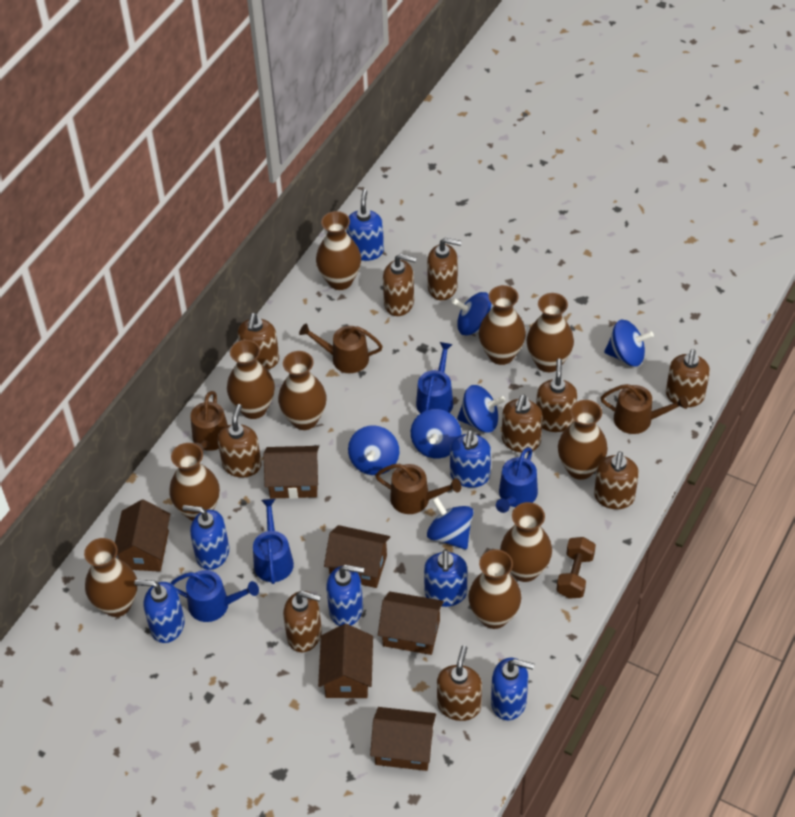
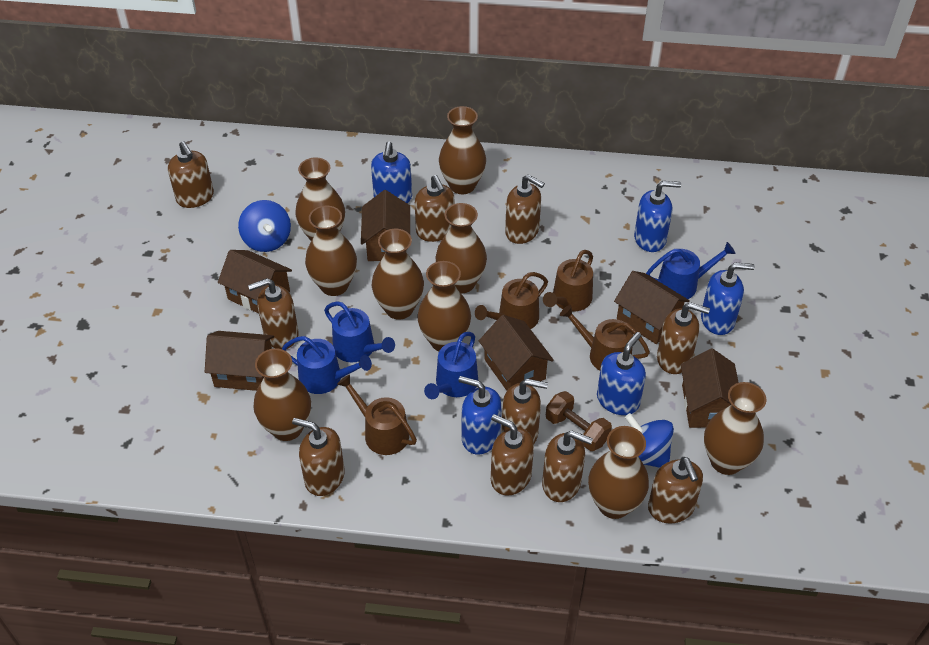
blue soap dispenser: [134,580,185,643] [182,505,229,570] [326,565,364,626] [346,190,384,261] [424,549,467,607] [450,430,491,488] [491,658,534,720] = 7 -> [371,141,412,203] [458,376,502,454] [597,332,646,415] [634,181,681,252] [701,262,755,335] = 5
blue spinning top: [348,425,399,475] [411,409,462,459] [427,497,474,550] [451,292,492,336] [457,385,505,433] [604,320,654,366] = 6 -> [238,200,291,252] [625,413,674,468] = 2
brown vase: [84,538,138,617] [169,443,220,521] [227,340,275,419] [278,351,326,430] [316,211,361,290] [468,549,521,629] [479,285,526,365] [500,502,552,582] [526,293,574,372] [558,400,608,480] = 10 -> [254,348,311,441] [296,157,345,241] [305,206,357,296] [372,229,424,319] [417,261,471,351] [436,203,487,293] [439,106,486,194] [588,426,649,519] [704,382,767,475] = 9

